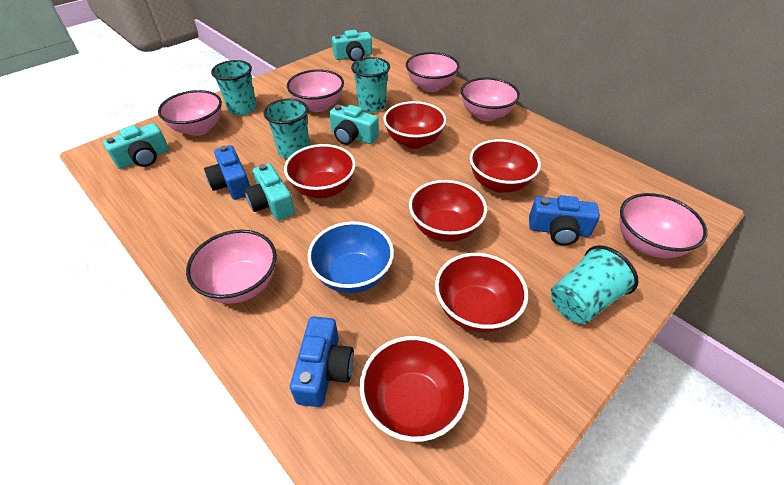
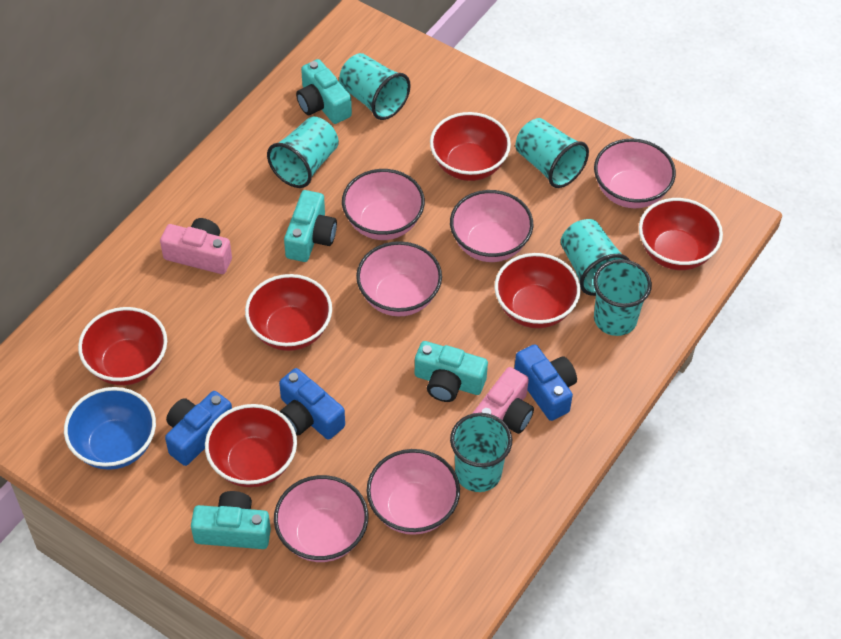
pink camera: none = 0 -> [160,218,232,274] [472,367,534,434] = 2
turquoise cup: [211,60,257,115] [263,99,310,159] [351,57,390,112] [551,245,638,324] = 4 -> [267,117,339,188] [339,53,411,120] [450,413,512,492] [515,118,589,188] [561,219,630,296] [593,259,652,336] = 6

